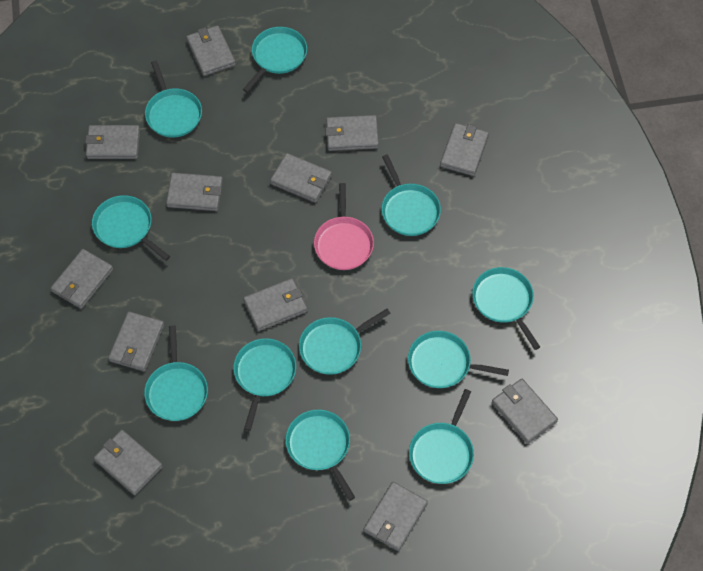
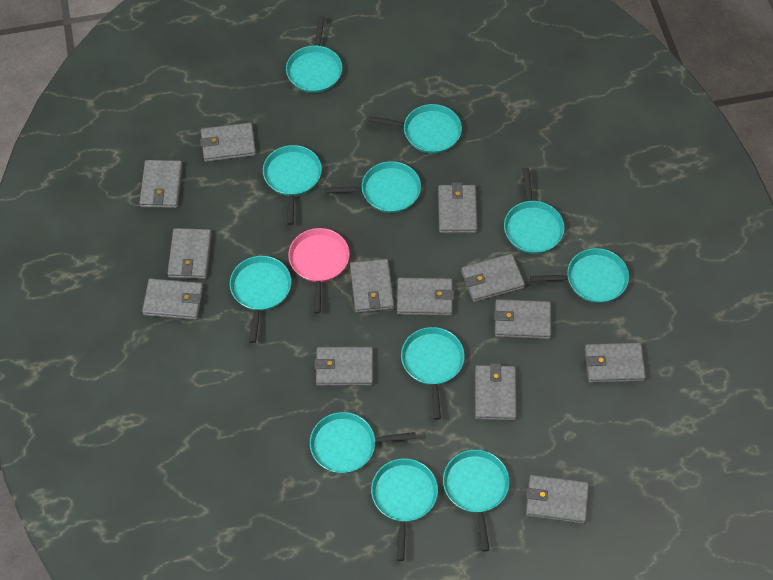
grey wallet: [51,249,113,309] [85,125,140,159] [94,430,163,495] [108,312,164,371] [166,173,223,211] [186,26,236,76] [243,278,308,331] [270,153,332,203] [325,115,379,151] [364,482,428,551] [440,123,489,176] [492,379,558,444] = 12 -> [139,160,183,208] [142,278,203,320] [167,228,212,279] [200,123,256,162] [315,347,373,386] [350,259,394,313] [397,278,454,316] [438,183,478,233] [461,254,525,302] [475,363,517,421] [494,299,551,339] [526,475,589,524] [585,343,646,383] = 13

